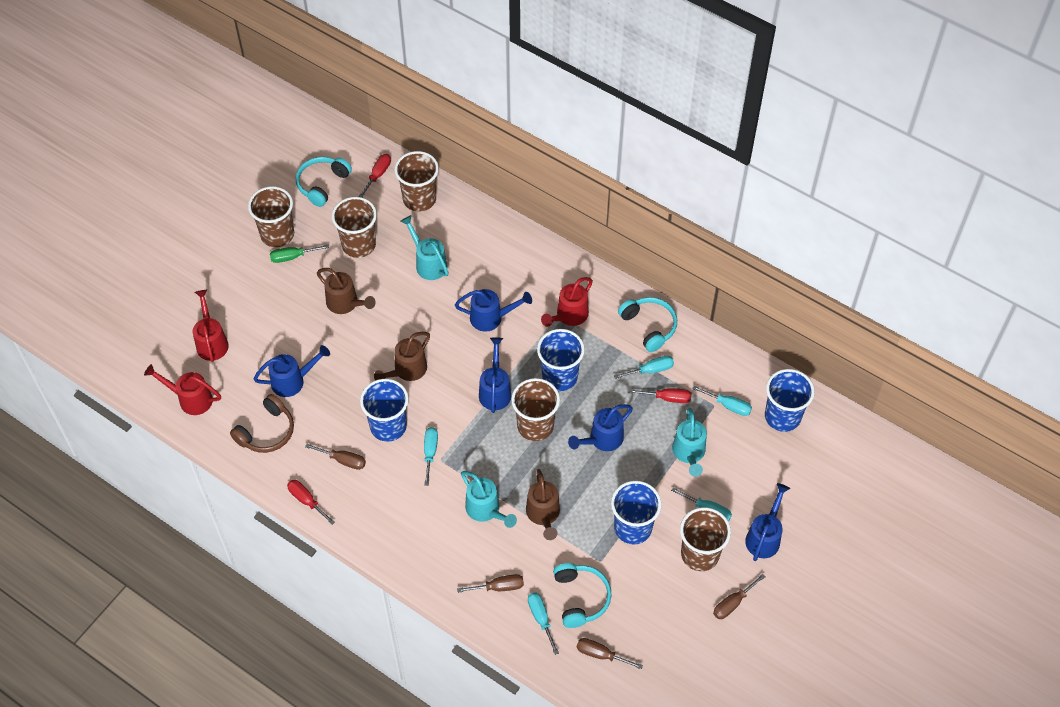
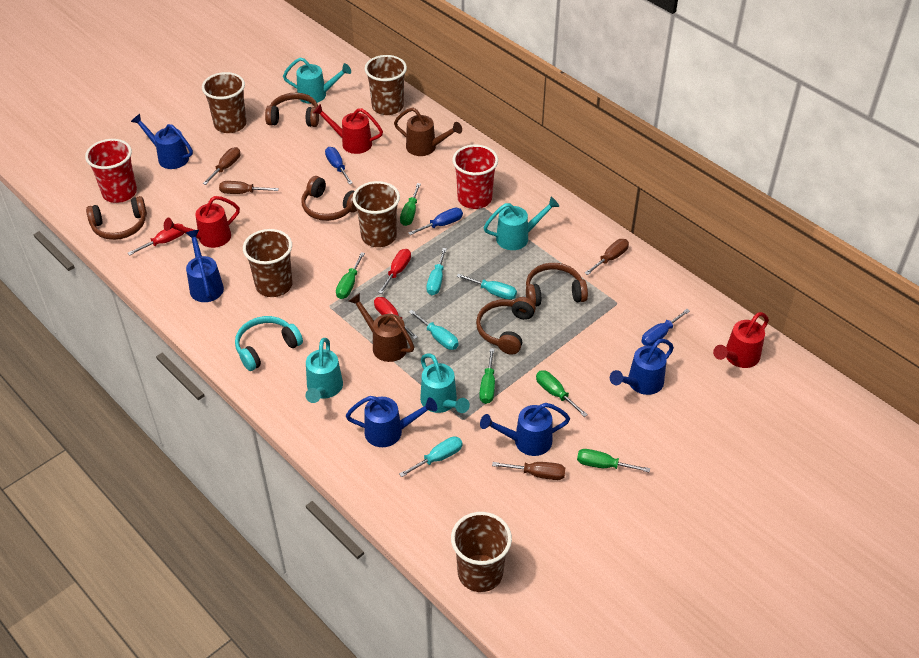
blue cup: [360,379,409,442] [537,329,585,391] [611,481,662,544] [765,369,815,432] = 4 -> none = 0
blue screwdriver: none = 0 -> [325,147,352,184] [408,208,463,235] [641,309,690,346] = 3
brown headphones: [230,394,294,453] = 1 -> [86,196,147,240] [265,93,319,127] [301,176,357,221] [476,297,536,355] [526,263,588,307] = 5
brown watering can: [317,268,376,314] [374,332,430,381] [526,469,560,540] = 3 -> [348,293,414,362] [394,107,462,156] = 2
green screwdriver: [270,245,329,263] = 1 -> [336,252,365,299] [400,183,421,226] [479,348,495,404] [536,370,588,417] [577,449,650,473] = 5
red cup: none = 0 -> [85,139,137,203] [452,144,498,209] = 2
turquoise headphones: [296,157,352,207] [553,563,612,628] [618,297,677,352] = 3 -> [235,316,303,371] = 1
turquoise screwdriver: [424,427,438,486] [528,592,559,655] [614,356,674,379] [671,487,732,522] [692,386,752,416] = 5 -> [399,437,463,477] [409,310,459,350] [426,248,447,295] [456,274,517,300] = 4
turquoise watering can: [400,215,449,280] [461,471,517,528] [672,408,707,477] = 3 -> [283,57,351,104] [305,338,343,403] [420,353,470,413] [483,197,559,250] = 4

